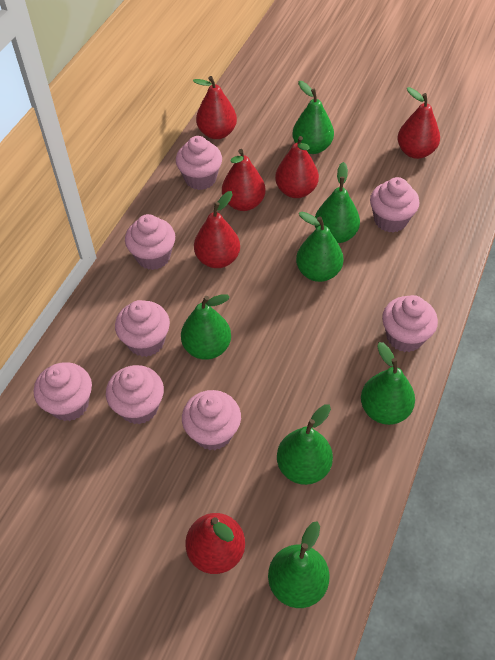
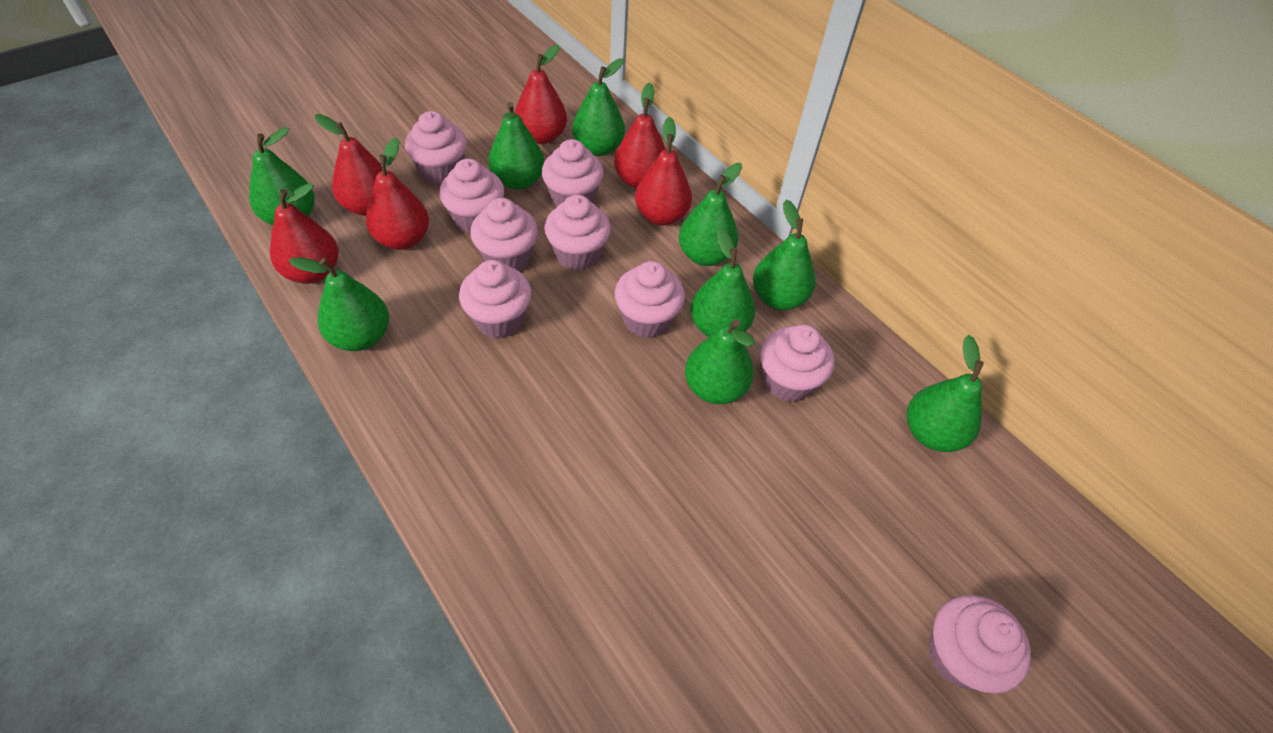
green pear: [181,294,231,360] [268,521,330,608] [277,404,333,485] [292,81,334,154] [296,212,344,282] [315,162,360,243] [361,342,415,425] = 7 -> [249,127,315,225] [289,257,389,351] [488,102,544,190] [572,59,625,156] [679,163,742,266] [685,319,755,404] [691,228,755,337] [753,200,816,310] [907,335,984,452] = 9
pink cupcake: [34,362,92,421] [106,365,164,424] [115,300,170,357] [125,214,175,270] [176,136,222,190] [182,390,241,450] [370,177,420,233] [382,295,438,352] = 8 -> [405,111,467,185] [439,159,504,234] [459,260,531,338] [470,198,538,271] [542,139,604,207] [544,195,611,271] [615,261,685,338] [760,324,834,402] [928,595,1031,693] = 9

